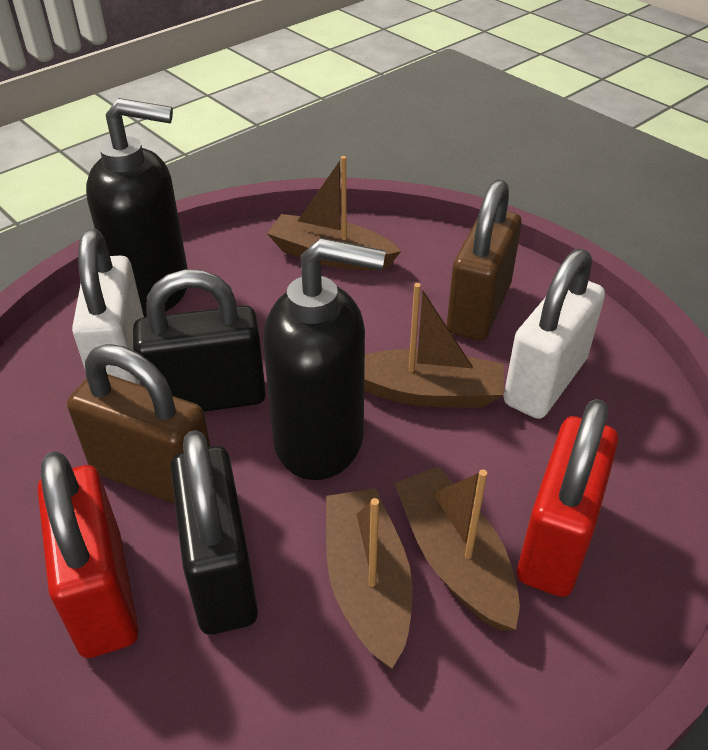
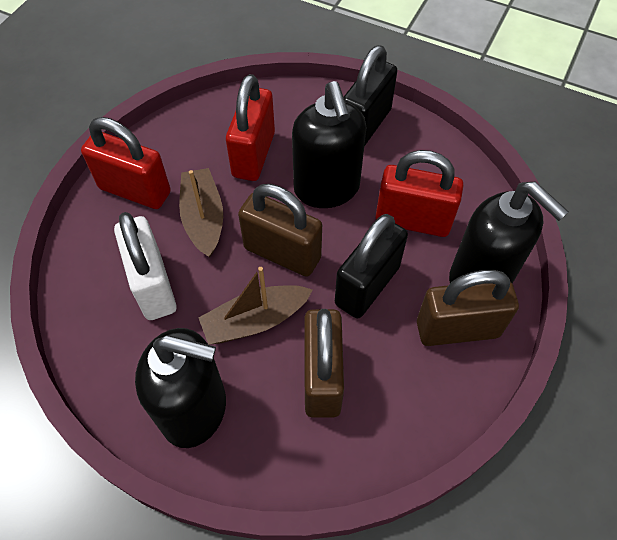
black soap dispenser: [86,98,188,317] [263,238,386,480] = 2 -> [135,328,226,448] [292,81,367,208] [449,182,569,284] = 3
brown boat: [267,156,401,270] [326,488,412,668] [364,283,504,408] [394,467,520,631] = 4 -> [179,168,223,258] [199,267,312,345] = 2
brown padlock: [67,344,211,504] [447,179,522,341] = 2 -> [238,184,322,277] [304,309,344,418] [417,270,519,346] = 3
red padlock: [38,451,138,658] [517,399,619,597] = 2 -> [81,117,171,209] [226,74,275,181] [375,150,464,237] = 3
white padlock: [72,229,144,385] [504,249,605,419] = 2 -> [114,212,176,320] = 1

